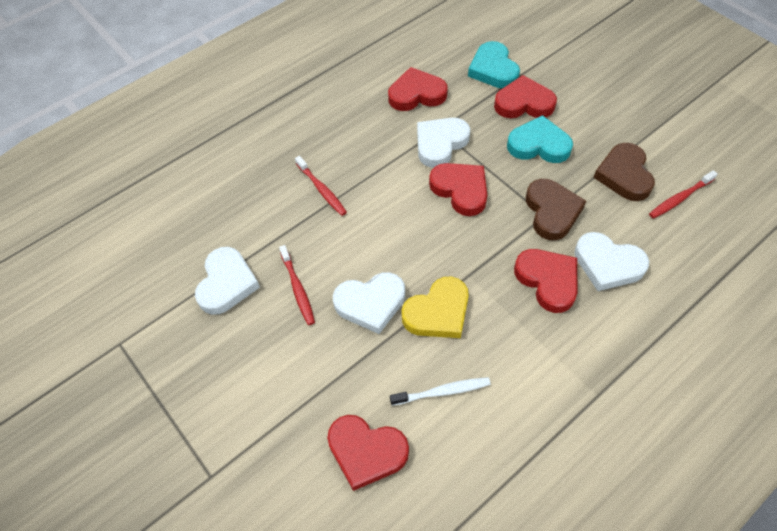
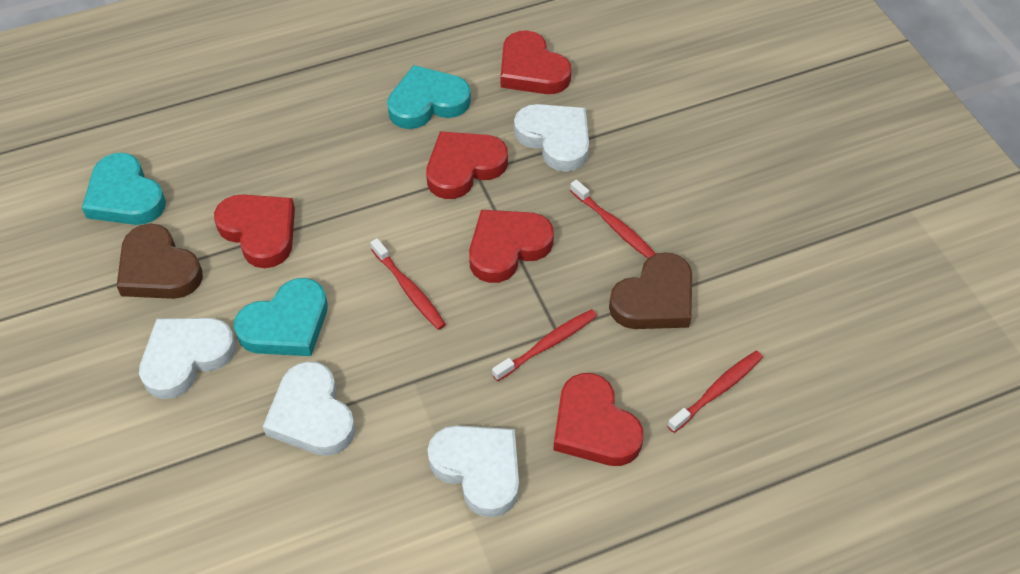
red toothbrush: [279,245,315,325] [295,156,347,216] [649,170,717,219] = 3 -> [370,238,446,330] [492,309,597,381] [570,180,656,258] [667,351,763,433] = 4
turquoise heart: [468,41,520,88] [507,115,573,163] = 2 -> [82,153,166,225] [234,278,328,356] [387,65,471,129] = 3
white toothbrush: [390,377,491,406] = 1 -> none = 0
yellow heart: [402,277,469,338] = 1 -> none = 0

